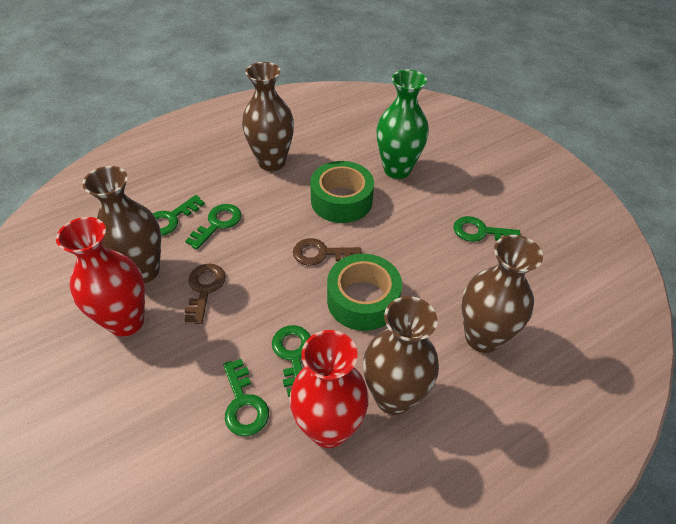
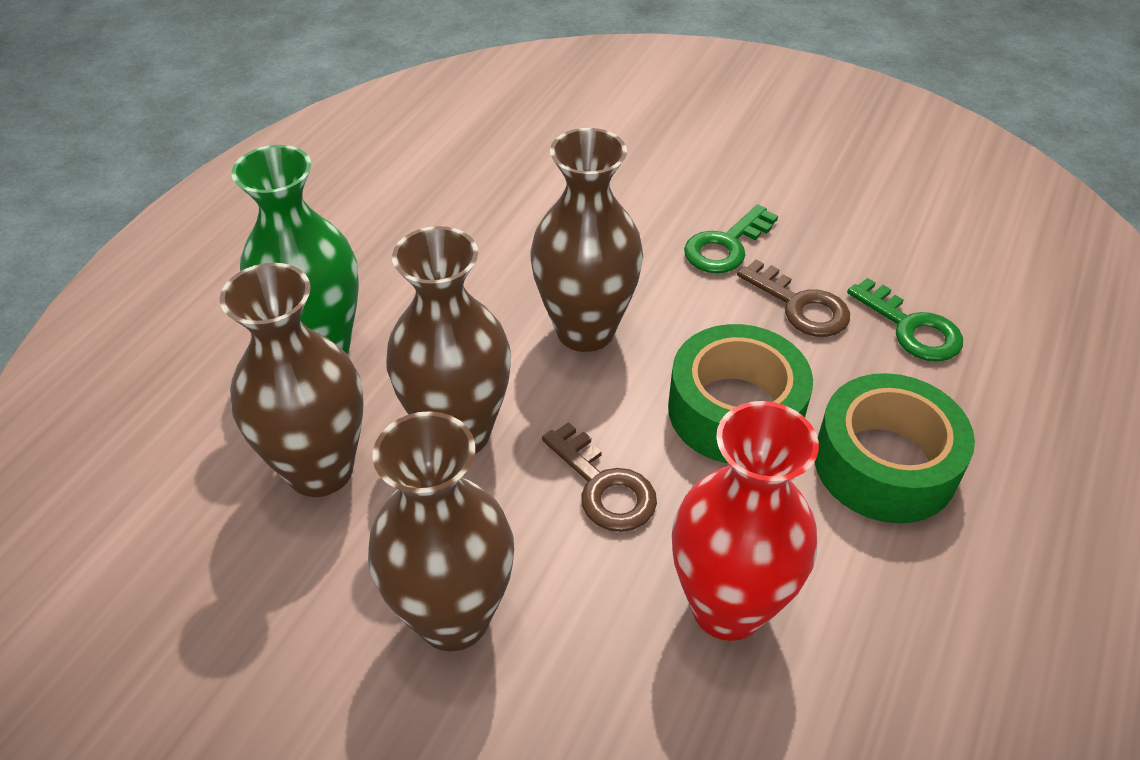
green key: [152,195,205,236] [186,204,242,250] [223,359,269,436] [272,325,311,397] [453,216,521,242] = 5 -> [684,204,778,274] [847,278,963,362] = 2
red vase: [56,217,145,337] [289,330,369,448] = 2 -> [672,401,819,641] = 1

